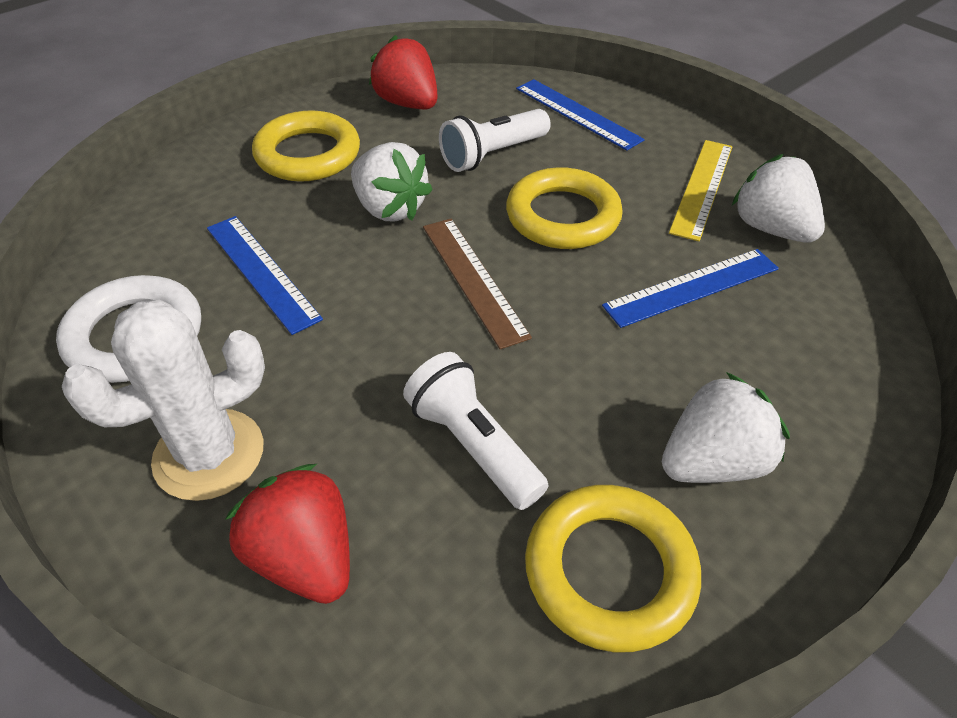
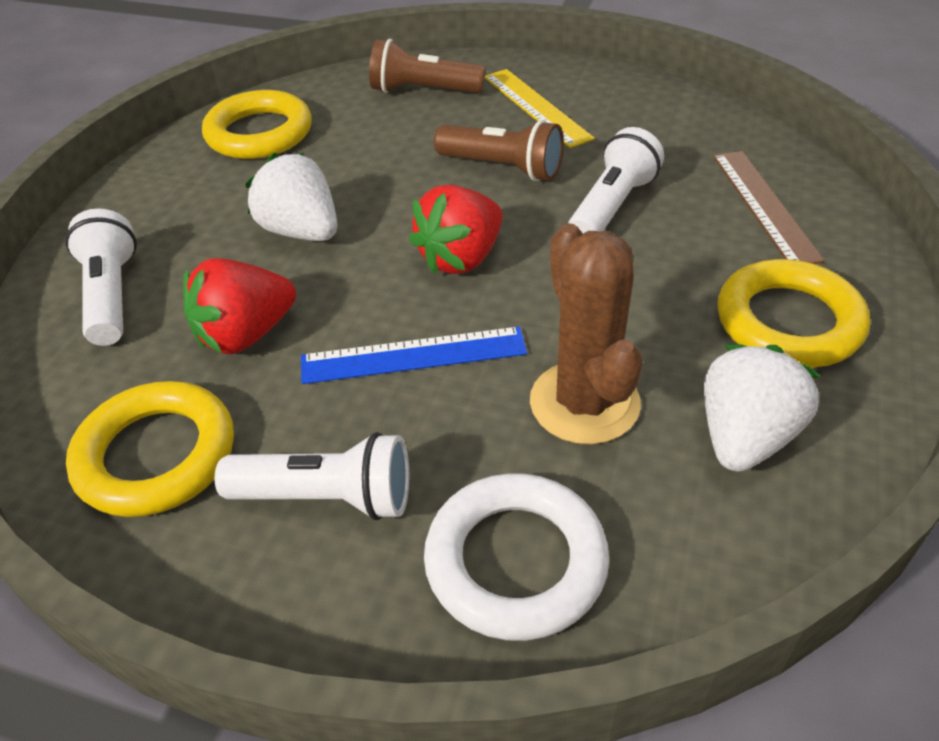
blue ruler: [207,216,323,335] [516,79,645,151] [602,249,779,328] = 3 -> [301,326,527,384] = 1
brown cactus: none = 0 -> [530,223,643,445] = 1
brown flashlight: none = 0 -> [369,39,485,93] [434,120,564,181] = 2
white cactus: [62,300,265,501] = 1 -> none = 0
white flashlight: [403,352,549,510] [439,109,551,172] = 2 -> [65,209,137,346] [215,432,409,520] [568,127,664,234] = 3
white strawberry: [351,142,433,221] [662,372,790,483] [732,154,825,243] = 3 -> [245,153,337,241] [704,344,820,472] = 2

